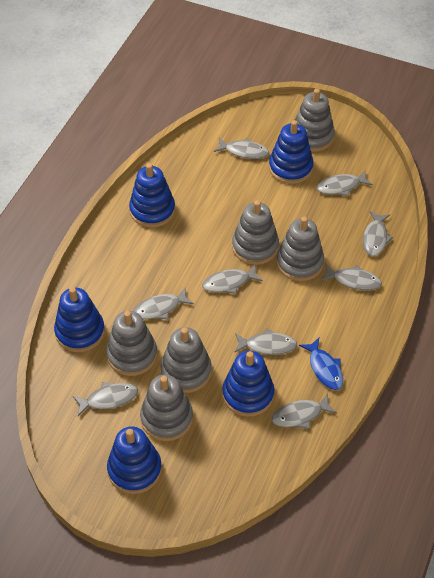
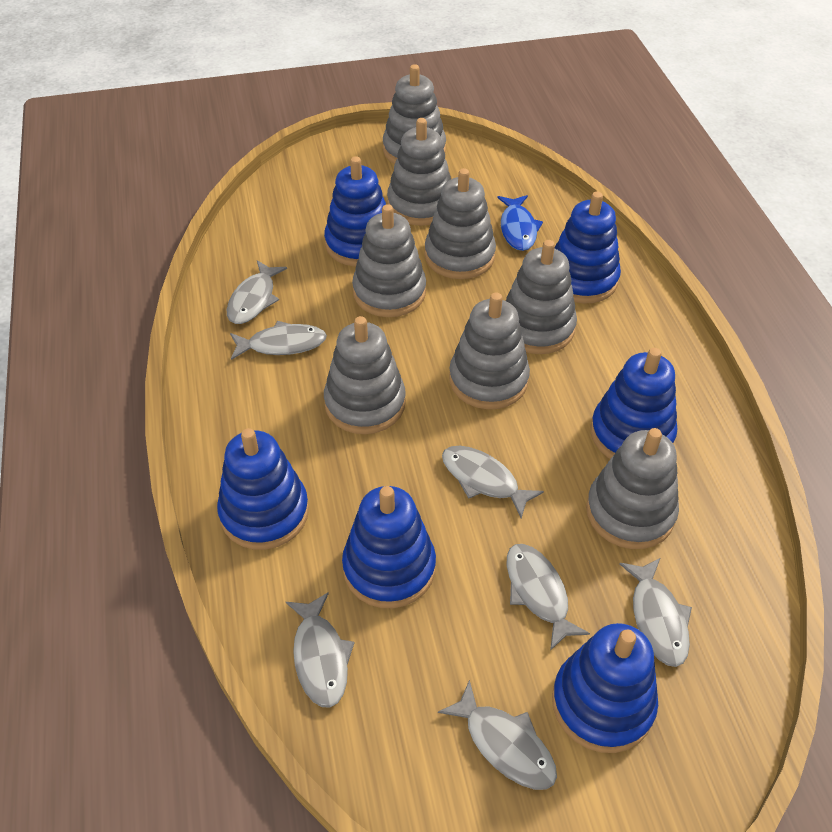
blue stacking toy: [54,287,105,352] [107,426,162,494] [129,163,175,228] [222,350,274,417] [269,120,314,184] = 5 -> [217,428,309,550] [324,156,386,267] [342,486,436,608] [552,623,658,753] [555,191,621,304] [591,348,677,459] = 6
grey fish: [73,382,138,416] [133,288,194,319] [202,265,263,294] [214,138,269,159] [234,328,297,355] [271,394,337,429] [317,171,373,196] [321,263,382,290] [363,211,393,256] = 9 -> [227,260,287,324] [230,321,327,360] [286,592,355,708] [438,679,557,790] [442,446,544,518] [507,544,590,651] [619,558,692,667] = 7
grey stacking toy: [106,311,157,376] [140,375,193,441] [160,327,212,393] [232,200,279,265] [276,217,324,281] [295,89,335,152] = 6 -> [324,316,406,434] [352,204,426,317] [383,64,446,164] [387,118,451,226] [425,168,496,279] [449,292,530,409] [506,240,577,354] [586,428,679,549] = 8

